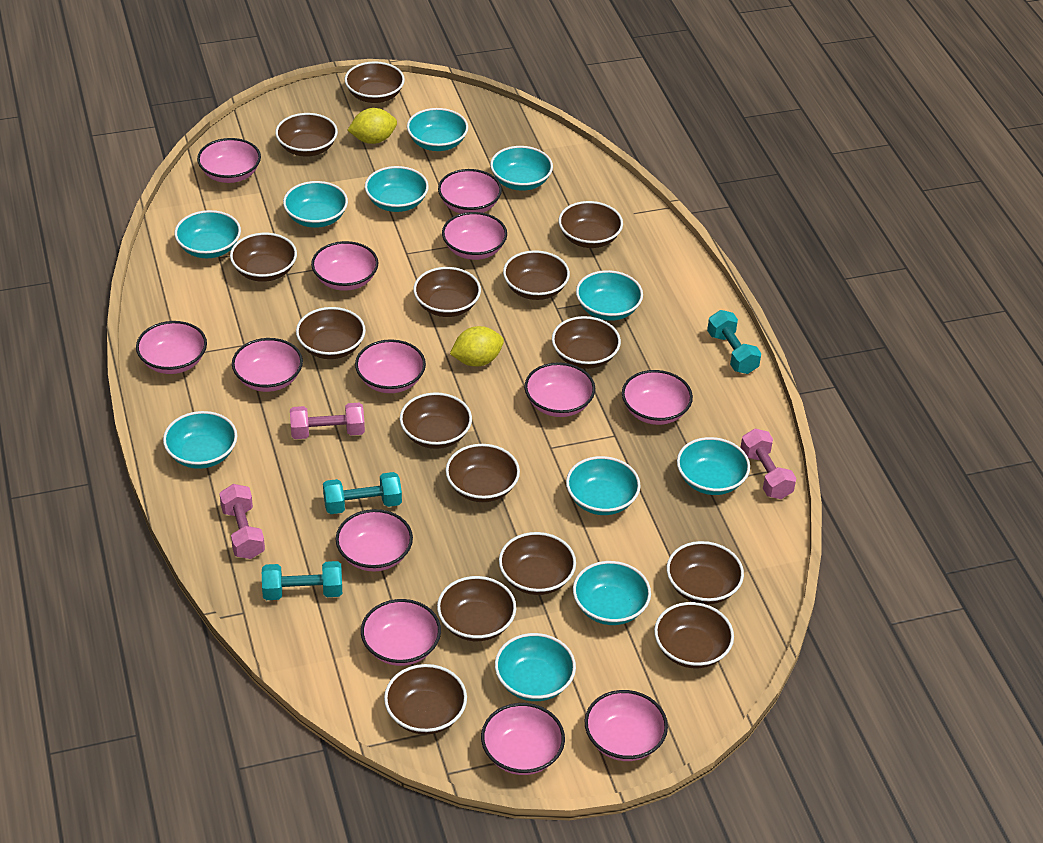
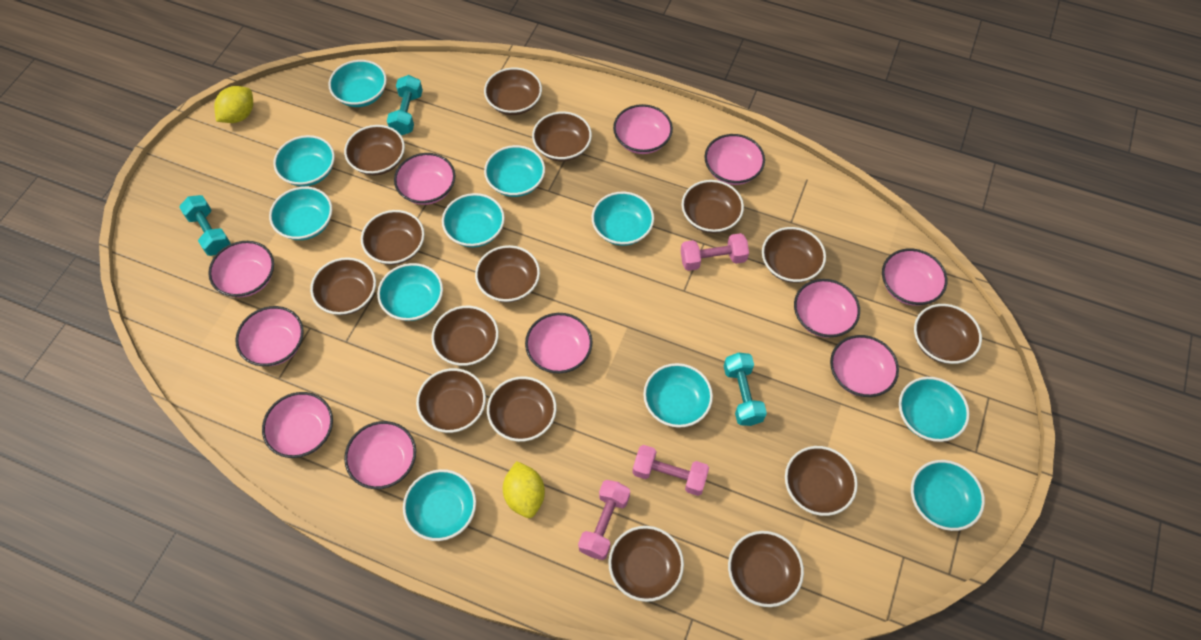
pink bowl: [136,321,207,374] [197,138,261,183] [232,338,303,392] [311,241,378,291] [336,509,413,571] [355,339,426,393] [361,599,441,666] [438,169,502,214] [442,212,507,260] [481,703,565,775] [524,362,595,417] [585,690,668,761] [622,370,693,425] = 13 -> [208,241,274,297] [235,306,304,366] [262,392,333,458] [344,421,416,489] [394,153,456,205] [525,313,593,374] [613,104,673,154] [705,134,765,185] [794,279,860,338] [830,335,899,397] [882,249,947,306] = 11

